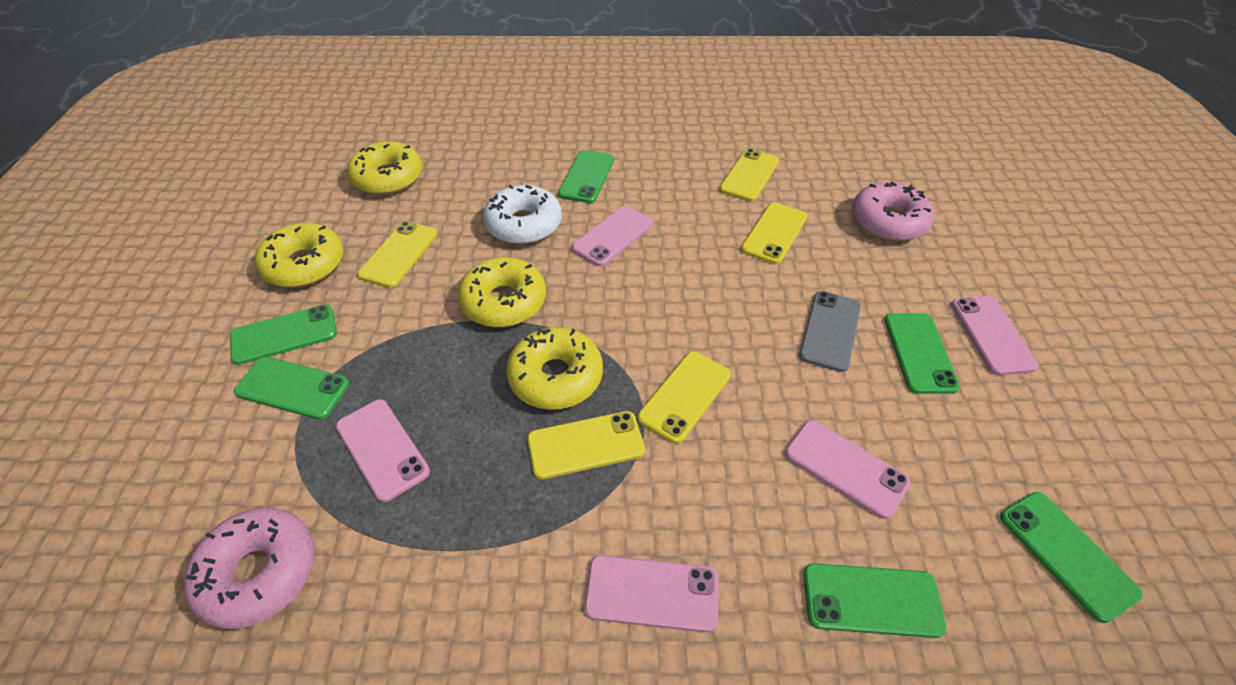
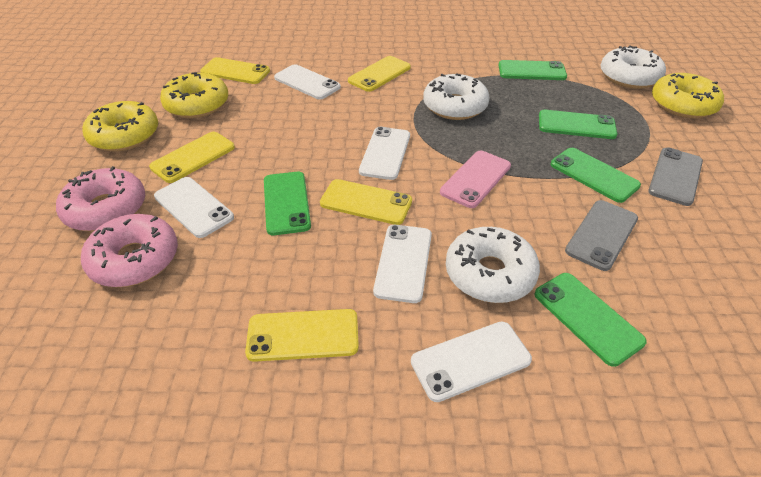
green phone: [230,304,337,365] [234,357,349,420] [558,150,614,203] [803,563,946,638] [884,313,960,394] [1000,492,1143,623] = 6 -> [264,172,311,235] [499,60,567,80] [534,273,647,367] [539,110,617,139] [551,148,641,203] = 5
grey phone: [799,291,861,372] = 1 -> [565,200,638,271] [648,148,703,206] = 2
pink phone: [336,399,430,502] [572,206,653,266] [584,555,718,632] [785,420,911,519] [951,296,1039,375] = 5 -> [440,151,511,208] = 1
white donut: [483,184,562,244] = 1 -> [423,73,490,120] [446,227,540,303] [601,45,666,89] = 3
white phone: none = 0 -> [154,177,234,238] [274,64,341,100] [359,127,410,180] [373,225,432,303] [411,321,532,402] = 5
yellow donut: [255,223,343,287] [347,141,422,195] [458,257,546,327] [506,327,603,410] = 4 -> [82,101,158,152] [160,72,228,118] [652,73,724,118] = 3

